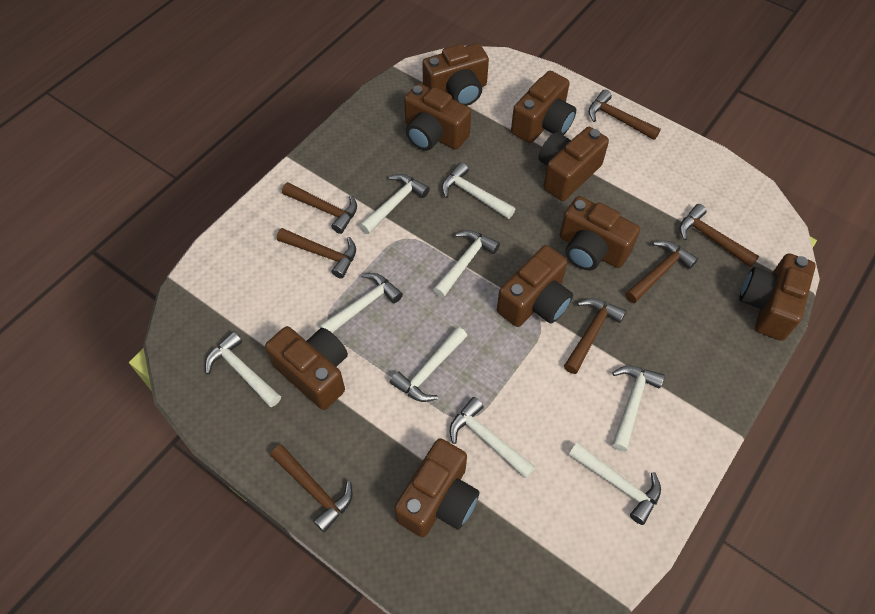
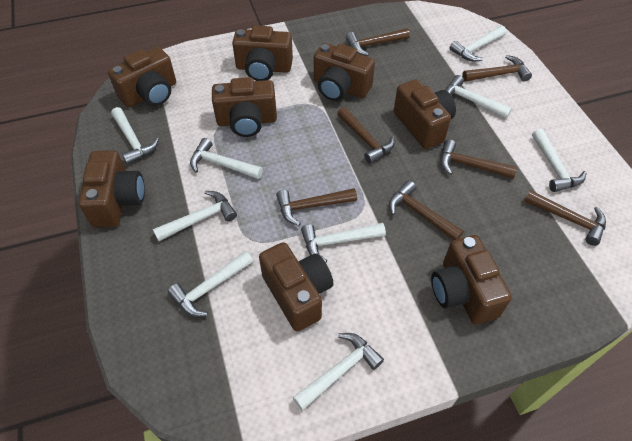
brown camera: [265,326,348,410] [394,438,480,537] [404,83,471,151] [422,43,489,106] [497,245,573,327] [511,71,576,143] [539,127,609,201] [560,196,640,270] [739,253,816,341] = 9 -> [78,150,145,228] [108,47,176,107] [212,77,277,137] [232,25,293,81] [259,242,333,332] [314,43,375,101] [394,79,456,149] [431,235,512,324] = 8

